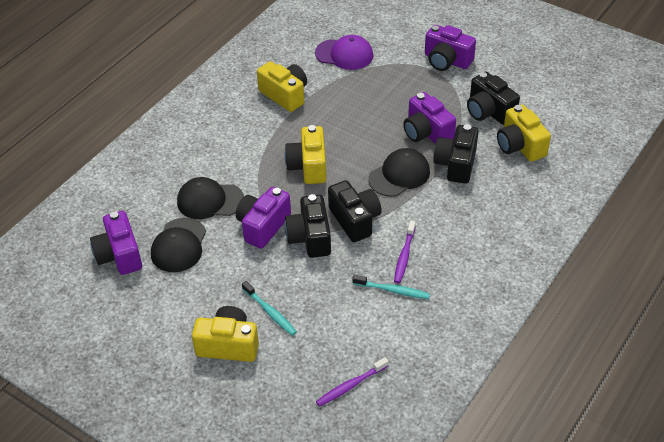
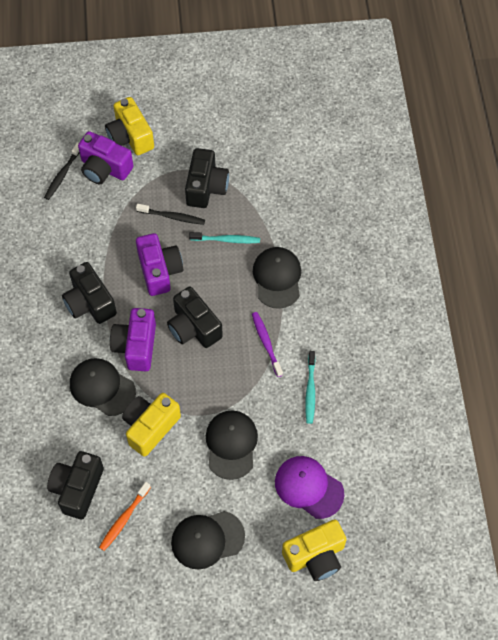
black cap: [151,218,206,272] [177,177,244,219] [368,148,430,197] = 3 -> [70,358,136,416] [171,511,245,570] [206,411,258,480] [253,247,301,309] = 4
black toothbrush: none = 0 -> [44,142,80,200] [136,204,205,225] = 2
orange toothbrush: none = 0 -> [99,482,151,551] = 1
purple camera: [90,211,142,275] [236,187,291,249] [403,92,456,144] [425,25,476,71] = 4 -> [78,131,133,184] [110,308,156,371] [136,233,183,296] = 3
purple toothbrush: [316,357,389,407] [394,221,416,283] = 2 -> [252,312,283,377] = 1
yellow camera: [192,306,259,362] [257,61,307,112] [285,125,326,184] [497,104,551,162] = 4 -> [105,97,154,155] [122,393,181,457] [282,520,347,581] = 3

